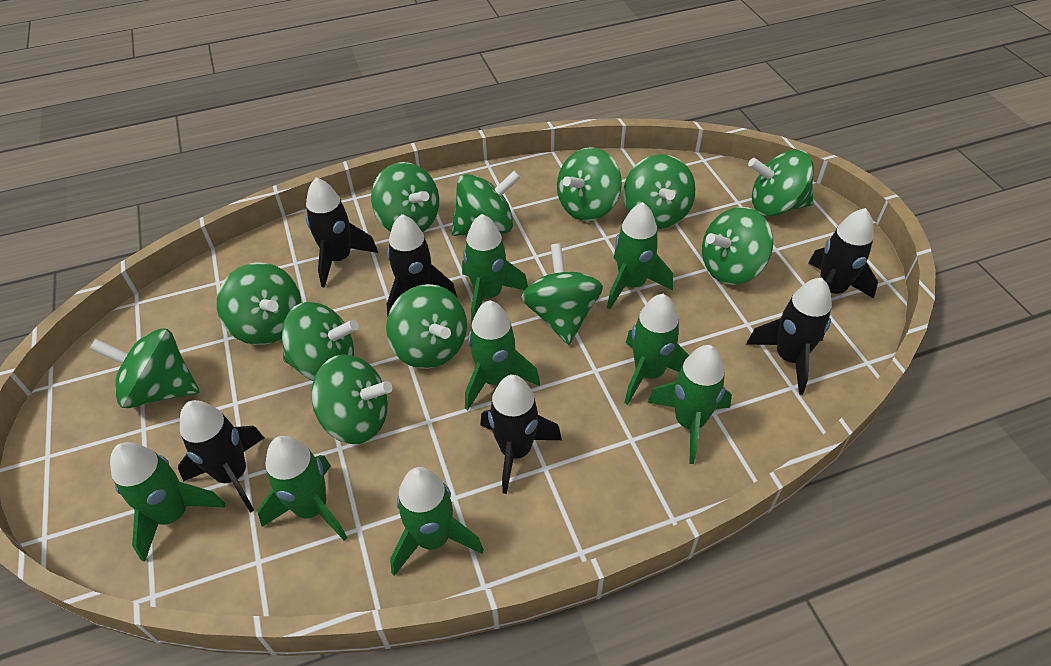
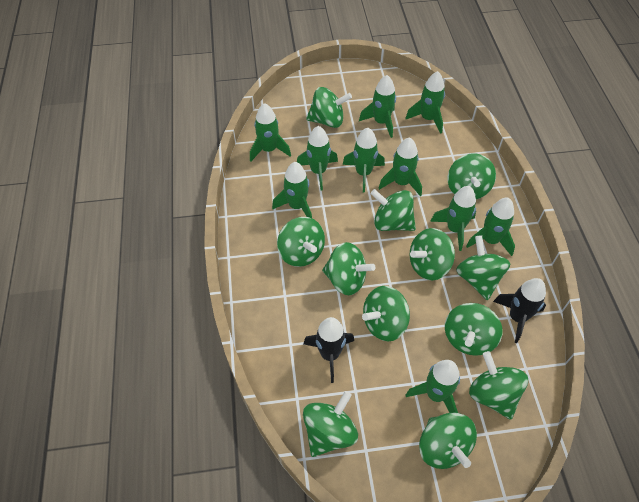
black rocket: [178,400,264,513] [306,177,378,288] [387,214,458,316] [480,375,562,494] [746,277,832,395] [808,208,878,298] = 6 -> [304,317,354,383] [493,278,546,343] = 2
green rocket: [110,442,225,562] [257,436,347,541] [390,467,484,576] [462,214,528,325] [465,300,540,410] [607,202,673,309] [624,294,689,405] [648,345,732,464] = 8 -> [250,103,291,162] [272,162,312,218] [297,126,338,191] [342,128,385,192] [359,75,396,138] [379,137,422,197] [405,71,445,134] [405,360,460,413] [430,186,476,251] [466,198,515,256] = 10

